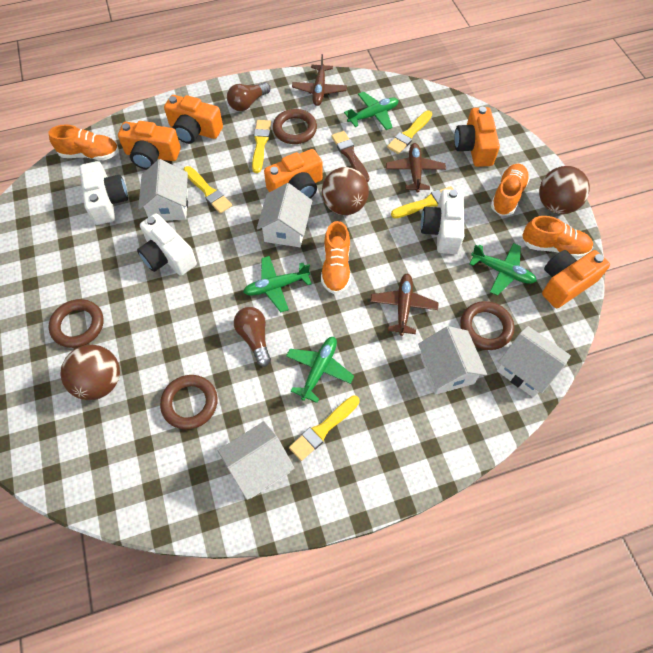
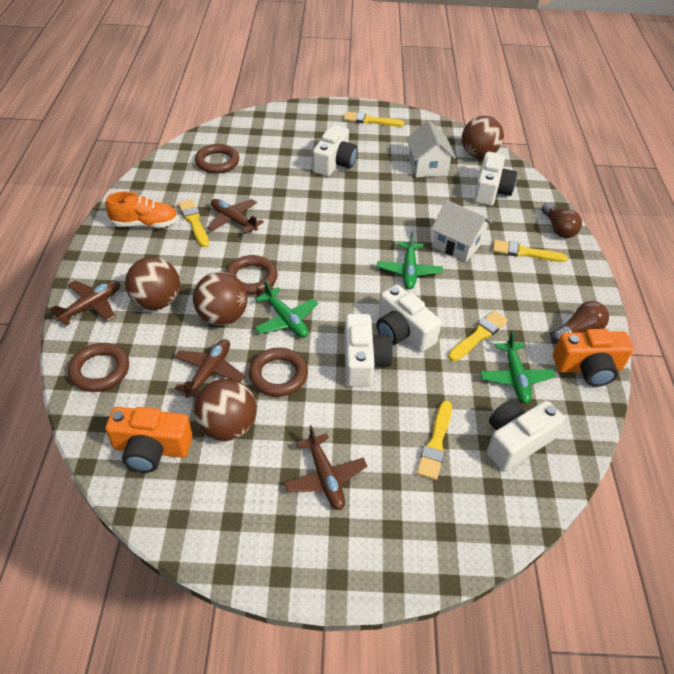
brown ball: [60,345,120,400] [322,167,369,215] [539,166,590,214] = 3 -> [125,257,180,310] [193,272,247,326] [194,379,257,441] [462,116,504,159] = 4
brown brush: [331,131,369,182] = 1 -> none = 0
brown plane: [292,54,347,106] [371,274,439,336] [386,143,446,193] = 3 -> [50,280,120,326] [175,339,245,398] [207,199,264,234] [284,425,367,510] = 4
green plane: [243,256,312,312] [286,337,354,403] [344,91,399,130] [470,243,537,296] = 4 -> [255,280,318,338] [377,231,443,289] [480,331,556,404] = 3
orange camera: [118,121,181,170] [164,95,223,144] [264,149,323,198] [454,107,500,167] [542,250,610,308] = 5 -> [105,407,193,473] [553,329,634,387] = 2
orange shoe: [49,124,119,160] [321,221,351,294] [491,164,530,216] [522,216,593,259] = 4 -> [105,192,178,227] = 1
white camera: [79,161,128,225] [137,213,197,276] [421,189,464,254] = 3 -> [313,125,357,176] [344,314,393,387] [376,285,442,352] [474,152,517,206] [487,400,565,471] = 5
white house: [138,159,188,221] [218,421,295,500] [257,183,312,247] [418,326,487,395] [497,326,571,397] = 5 -> [406,121,456,177] [431,200,492,262] = 2

